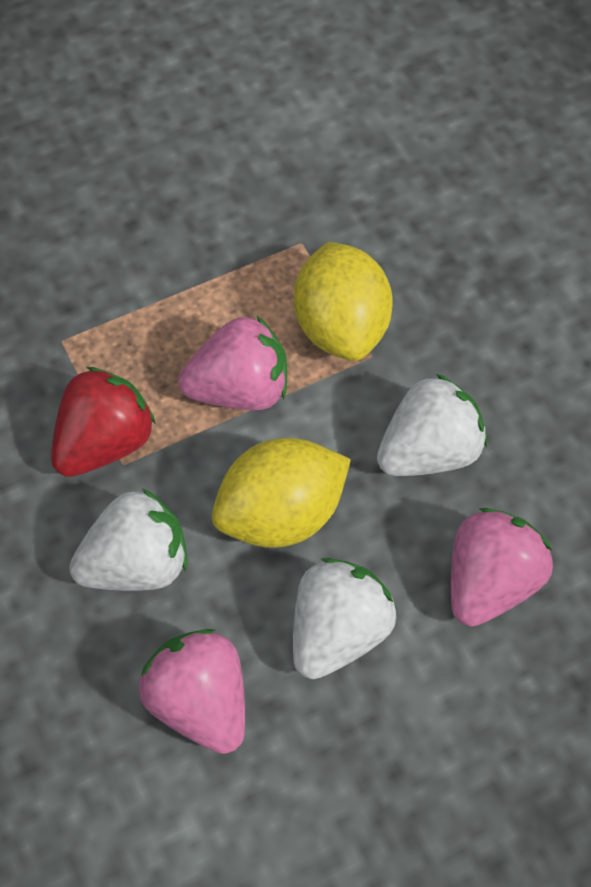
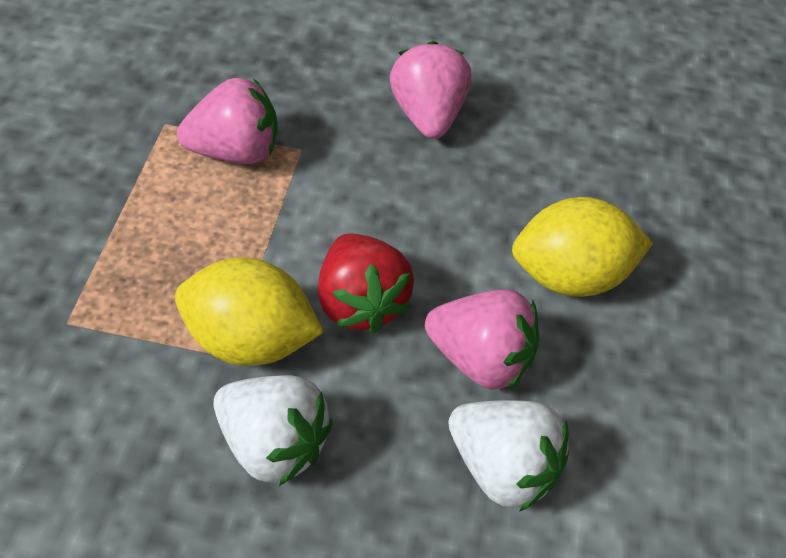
white strawberry: [69,488,187,591] [293,558,397,679] [377,374,487,476] = 3 -> [214,375,332,486] [448,400,569,512] = 2

